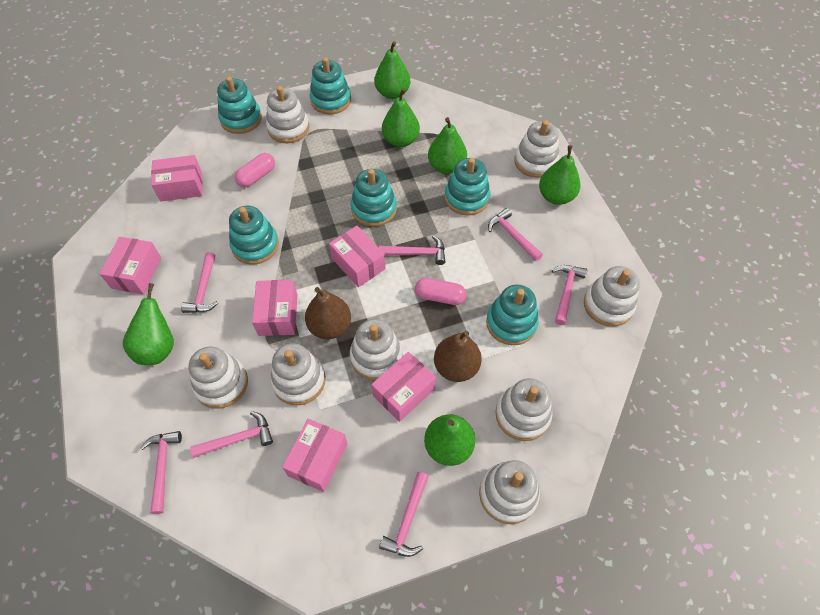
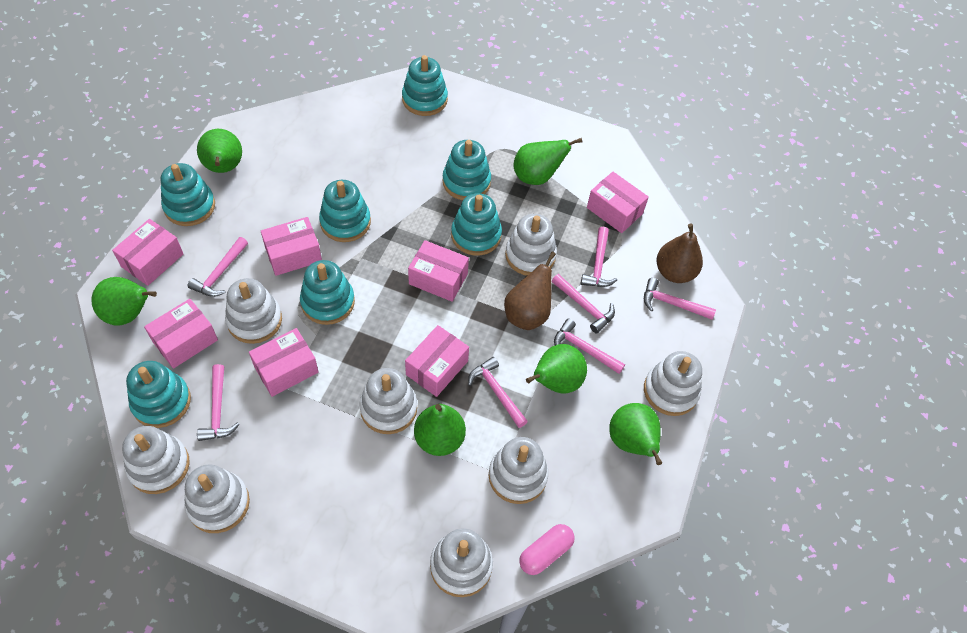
pink box: [100,237,161,294] [151,155,202,201] [252,280,297,336] [282,419,348,492] [329,226,386,287] [371,352,436,422] = 6 -> [112,219,183,286] [144,299,218,369] [249,328,319,397] [261,217,322,276] [405,325,469,397] [408,240,469,302] [587,172,649,233] = 7
pink capsule: [234,153,275,188] [415,278,466,305] = 2 -> [519,524,575,575] = 1
turquoise stacking toy: [217,76,262,134] [229,206,279,264] [310,57,351,114] [351,169,397,227] [445,158,490,216] [486,285,539,345] = 6 -> [126,361,191,428] [161,163,215,226] [300,260,355,325] [319,180,371,242] [402,55,448,116] [442,140,491,200] [451,193,502,255] = 7

